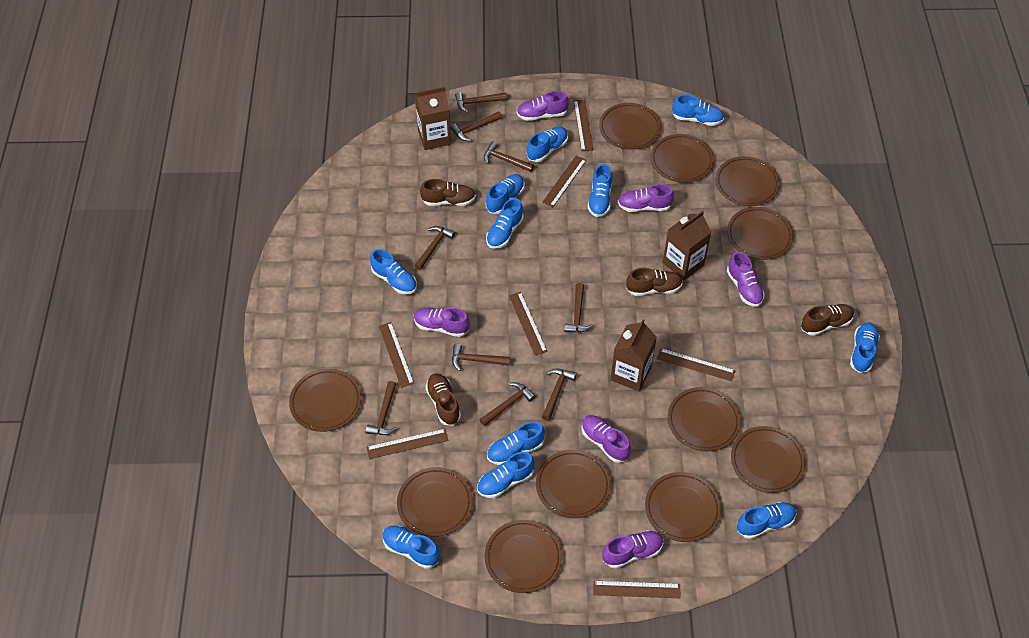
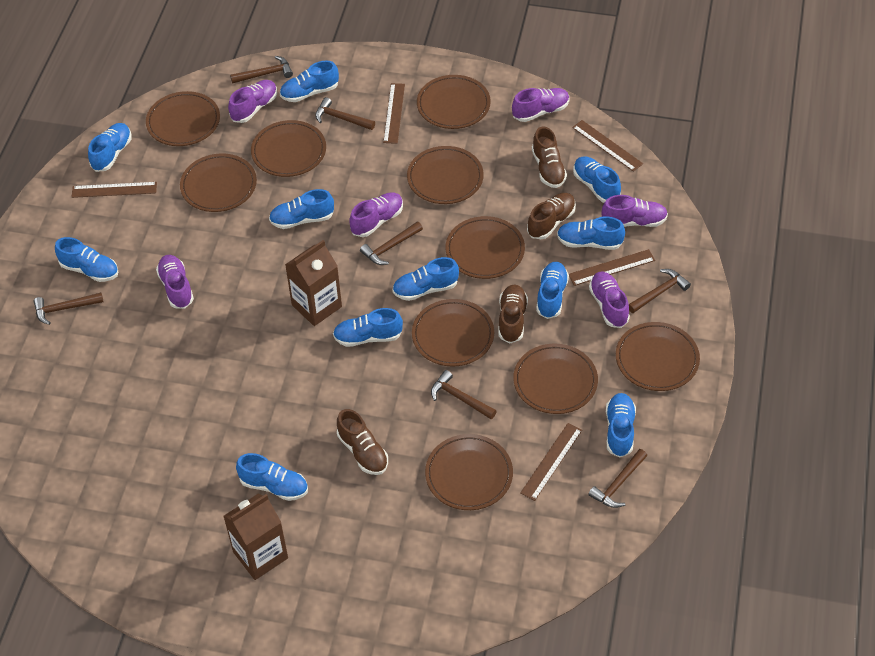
brown carton: [415,86,452,150] [610,319,657,392] [663,210,712,281] = 3 -> [223,494,288,580] [285,240,342,326] = 2
brown hammer: [365,381,397,435] [414,226,455,270] [451,111,502,141] [452,344,510,371] [455,92,507,112] [480,382,536,426] [484,141,534,172] [542,368,577,421] [564,283,593,332] = 9 -> [34,292,103,325] [230,56,293,84] [315,97,375,130] [360,222,423,265] [431,370,497,419] [588,449,647,508] [629,269,691,313] = 7
brown plate: [289,369,362,432] [397,467,473,537] [485,520,562,593] [536,450,611,518] [599,103,661,150] [645,472,721,542] [651,134,714,183] [668,387,741,451] [716,156,780,206] [727,207,794,260] [731,426,806,493] = 11 -> [146,91,220,146] [180,154,257,212] [251,120,326,177] [407,146,484,204] [412,299,494,367] [417,75,491,129] [425,434,513,510] [446,216,525,279] [513,344,598,414] [616,322,700,391] = 10
brown ruler: [367,429,448,459] [379,322,414,388] [509,292,547,355] [542,156,587,207] [574,100,593,151] [593,581,681,598] [657,348,735,381] = 7 -> [72,182,157,198] [383,83,405,144] [520,423,582,501] [569,249,655,286] [572,120,643,172] = 5

